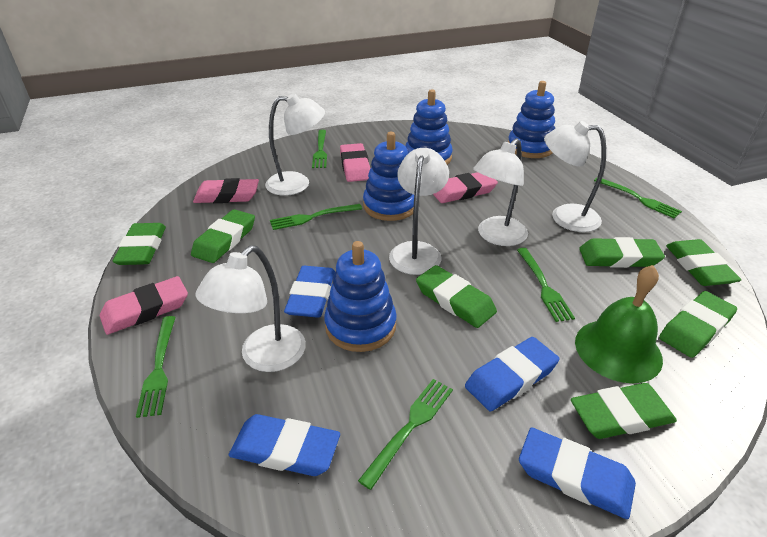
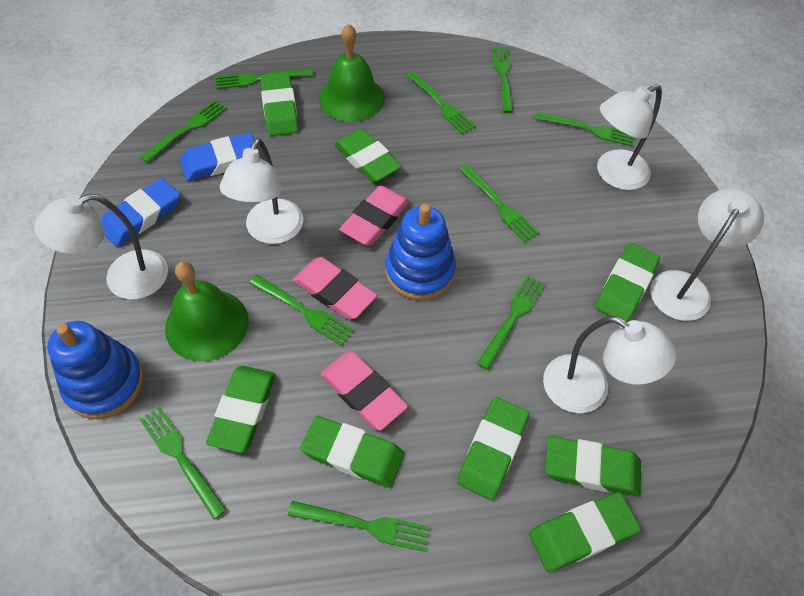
blue eraser: [229,414,340,476] [284,266,335,318] [465,337,559,411] [519,428,636,519] = 4 -> [101,178,180,247] [180,133,259,181] = 2
blue stacking toy: [324,241,397,352] [363,132,414,221] [405,89,453,165] [508,81,555,158] = 4 -> [47,321,144,419] [385,204,456,300] = 2
green bell: [575,265,663,383] = 1 -> [165,262,249,361] [319,24,385,122] = 2
green eraser: [113,223,166,265] [191,209,255,263] [416,265,497,328] [571,383,677,439] [579,237,665,268] [659,291,737,358] [666,239,742,286] = 7 -> [206,366,276,453] [261,74,299,136] [300,416,404,488] [334,128,402,183] [457,397,529,500] [529,492,641,572] [545,436,641,497] [595,243,660,322] = 8
green fork: [136,316,176,418] [270,204,362,230] [312,130,327,168] [358,379,453,490] [517,248,575,322] [594,178,682,218] = 6 -> [139,406,227,519] [140,100,227,163] [216,69,313,89] [249,275,354,346] [288,501,430,552] [406,71,476,134] [460,165,539,243] [477,275,546,370] [492,47,513,113] [535,112,635,147] = 10
pink eraser: [100,276,188,335] [193,178,259,203] [340,143,371,182] [433,172,498,203] = 4 -> [293,257,377,319] [320,352,408,430] [339,185,410,246] = 3

